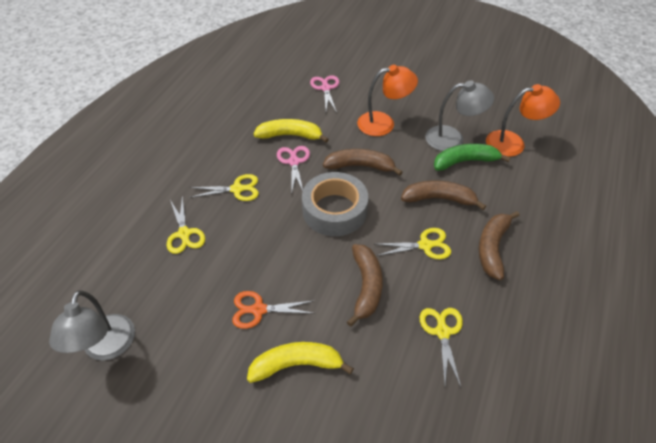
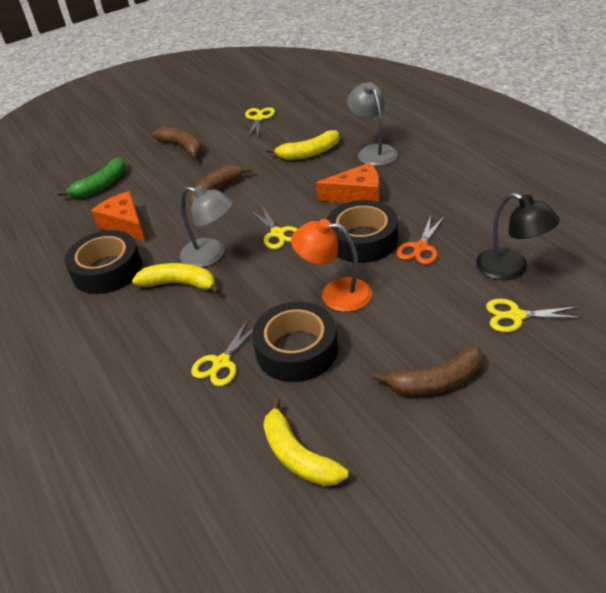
black lamp: none = 0 -> [476,193,560,280] = 1
black tape: none = 0 -> [65,230,142,294] [252,302,338,382] [327,200,398,263] = 3
brown banana: [323,149,402,176] [347,244,383,327] [401,181,486,210] [479,211,520,280] = 4 -> [153,127,202,160] [189,165,252,205] [372,346,482,396] = 3
grey tape: [302,172,368,236] = 1 -> none = 0
orange cheese: none = 0 -> [91,191,145,241] [316,162,380,203] = 2
orange lamp: [357,65,418,136] [486,84,560,157] = 2 -> [291,219,372,312] = 1
pink scissors: [277,146,310,195] [310,75,339,113] = 2 -> none = 0
yellow banana: [247,342,354,383] [254,119,329,143] = 2 -> [132,263,221,294] [263,398,348,486] [266,130,340,160] = 3

